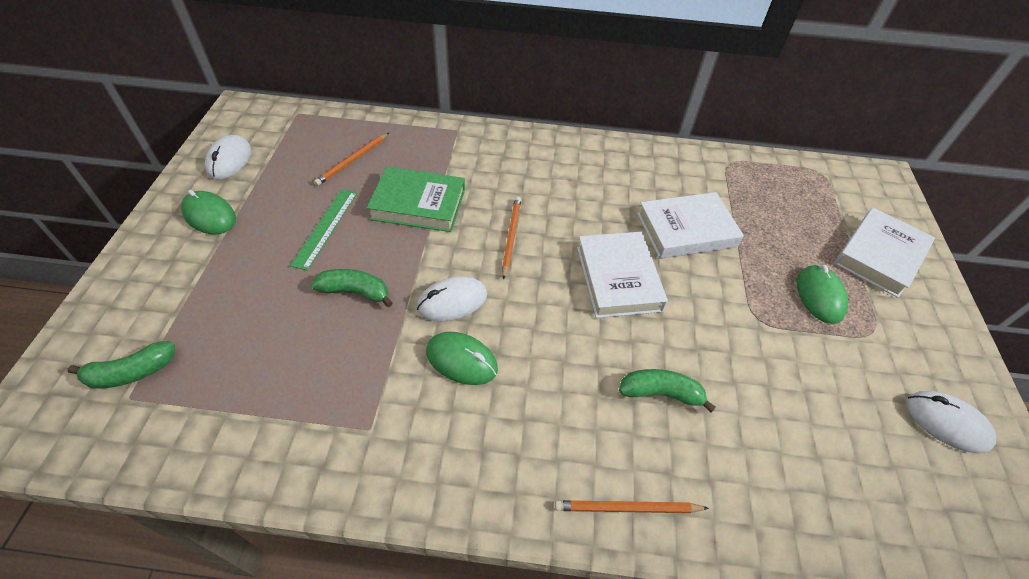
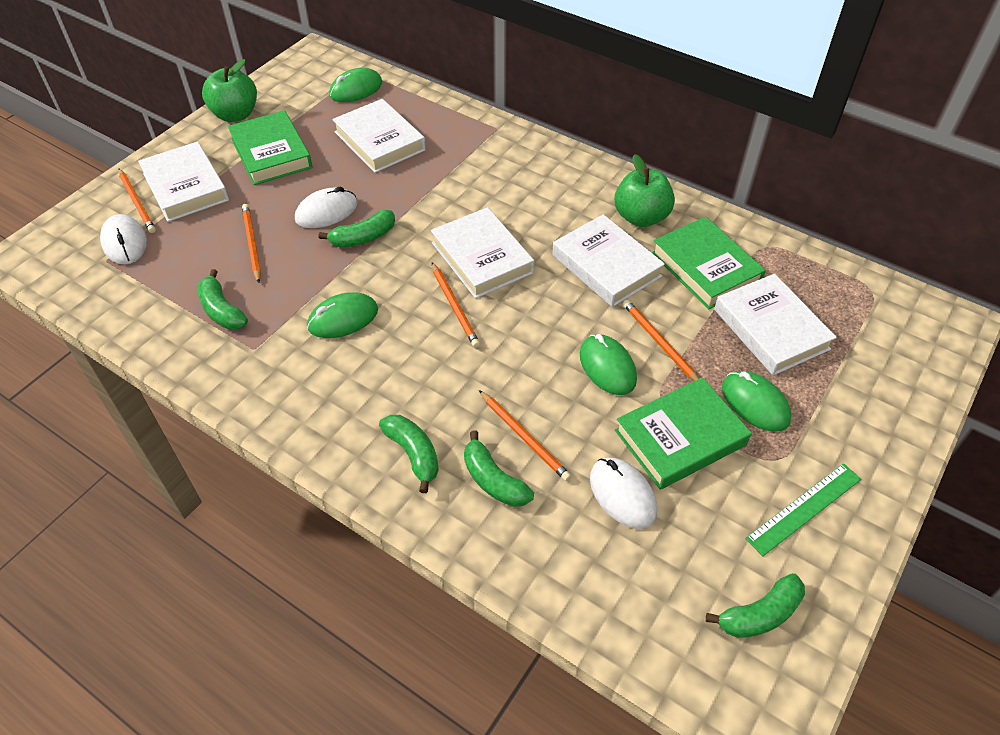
green apple: none = 0 -> [202,59,257,122] [614,154,675,227] = 2
green banana: [67,341,175,388] [311,269,393,308] [619,369,716,412] = 3 -> [198,269,248,330] [319,210,395,248] [379,415,439,493] [464,430,534,507] [706,573,805,638] = 5
green book: [367,167,465,232] = 1 -> [228,110,312,185] [615,377,752,490] [651,217,766,309] = 3
green mouse: [181,190,236,234] [426,332,498,385] [797,264,848,324] = 3 -> [307,292,378,338] [329,68,382,102] [580,334,637,395] [722,371,792,432] = 4
orange pencil: [314,133,389,186] [502,197,521,280] [555,500,709,513] = 3 -> [119,169,156,233] [242,204,261,283] [432,262,480,348] [479,390,571,481] [623,300,699,381] = 5
white book: [577,232,668,318] [637,192,744,259] [834,208,935,298] = 3 -> [138,141,229,222] [332,99,426,173] [431,207,534,299] [552,214,665,307] [714,274,837,375] = 5

